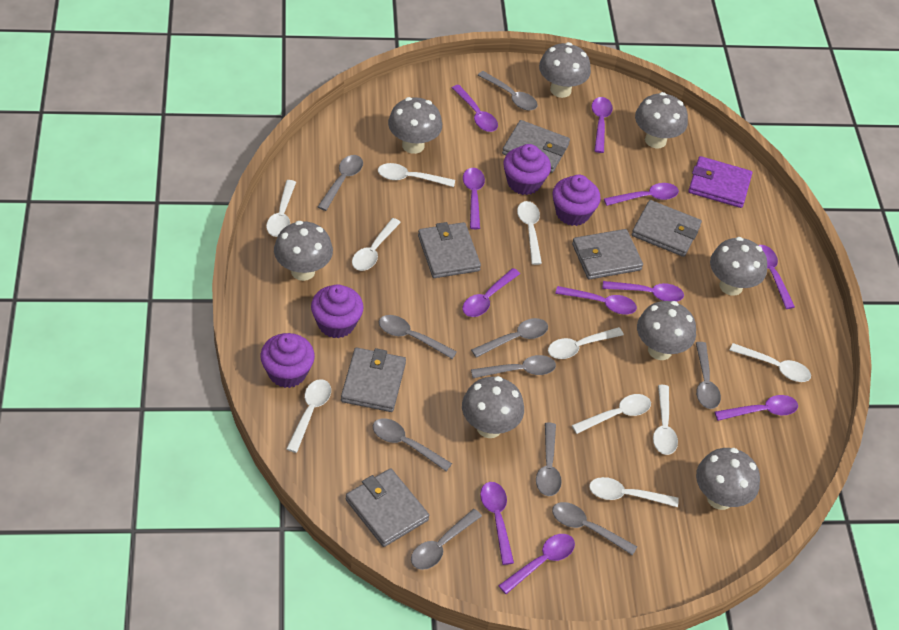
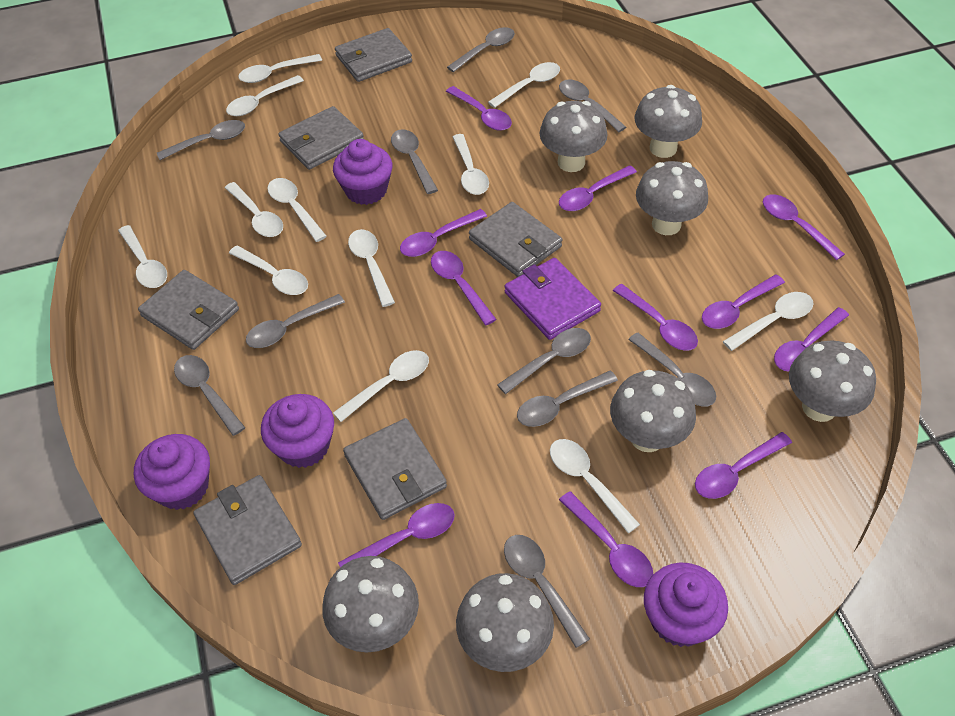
grey mushroom: [274,221,333,281] [388,97,442,154] [462,376,524,438] [539,42,591,98] [635,92,688,148] [637,301,696,360] [696,448,760,510] [710,237,767,296] = 8 -> [322,556,419,652] [456,573,554,672] [539,101,608,172] [610,370,696,452] [634,85,702,158] [636,161,708,235] [789,340,876,422] = 7
white spoon: [266,180,296,237] [286,379,331,453] [352,218,401,271] [378,163,455,187] [517,201,542,265] [548,327,624,359] [572,394,651,434] [589,477,679,507] [653,385,678,455] [729,343,811,382] = 10 -> [118,225,167,288] [225,182,283,237] [226,75,304,116] [229,245,308,295] [238,54,322,83] [267,178,327,242] [333,350,429,422] [348,229,395,307] [453,134,489,195] [488,62,560,108] [550,439,640,533] [723,292,814,351] = 12

